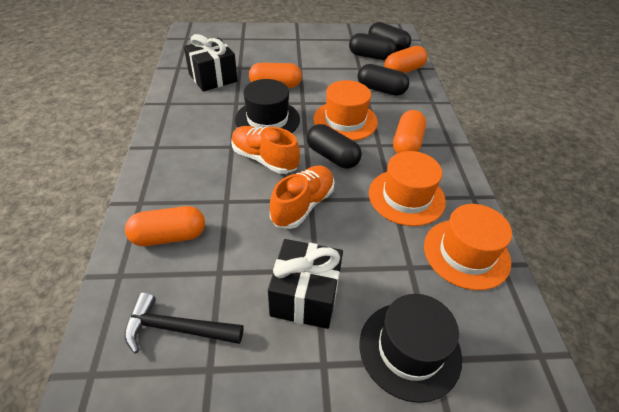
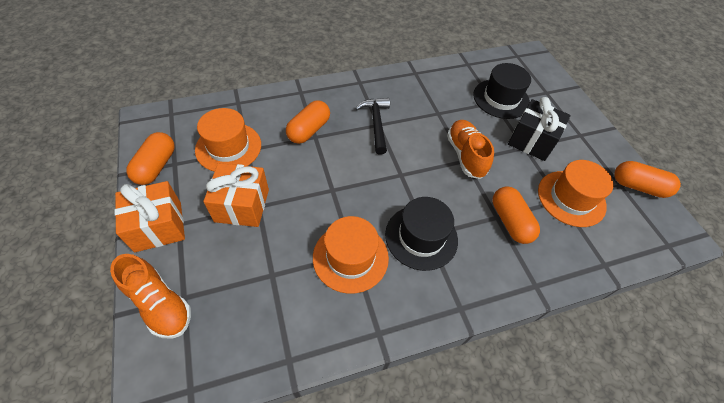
black capsule: [307,124,362,169] [349,33,397,60] [358,64,409,96] [368,22,411,52] = 4 -> none = 0
black gift: [184,34,237,92] [268,239,343,329] = 2 -> [508,97,571,161] = 1
orange gift: none = 0 -> [114,181,185,252] [203,163,269,227] = 2

